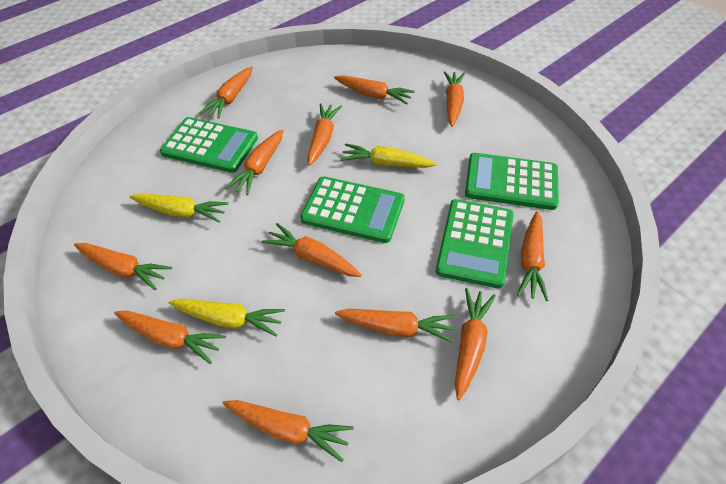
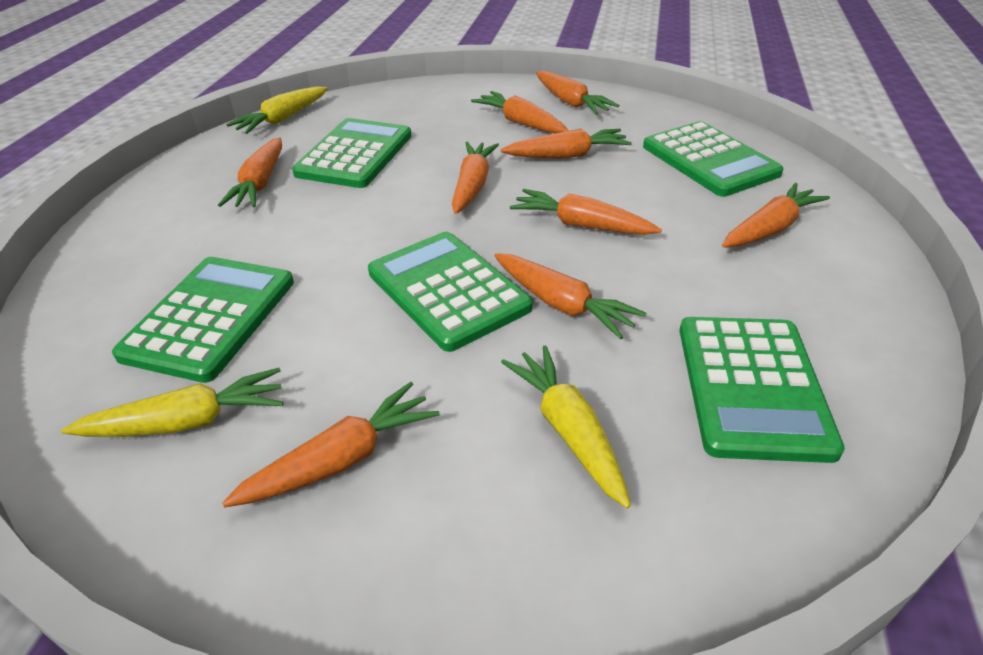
green calculator: [160,117,258,173] [300,176,405,243] [436,199,514,289] [465,153,559,210] = 4 -> [112,257,294,383] [292,118,412,188] [368,232,533,352] [643,121,783,197] [679,317,845,463] = 5
orange carrot: [74,243,172,290] [114,311,226,364] [199,66,253,119] [223,400,353,462] [225,129,284,195] [261,223,362,277] [307,103,342,166] [334,75,415,105] [335,309,456,343] [444,71,465,127] [455,288,496,400] [517,211,548,301] = 12 -> [218,138,282,207] [222,382,440,508] [452,142,499,214] [471,91,569,134] [494,253,647,339] [501,129,632,158] [510,189,662,235] [536,71,619,115] [722,183,830,248] = 9

